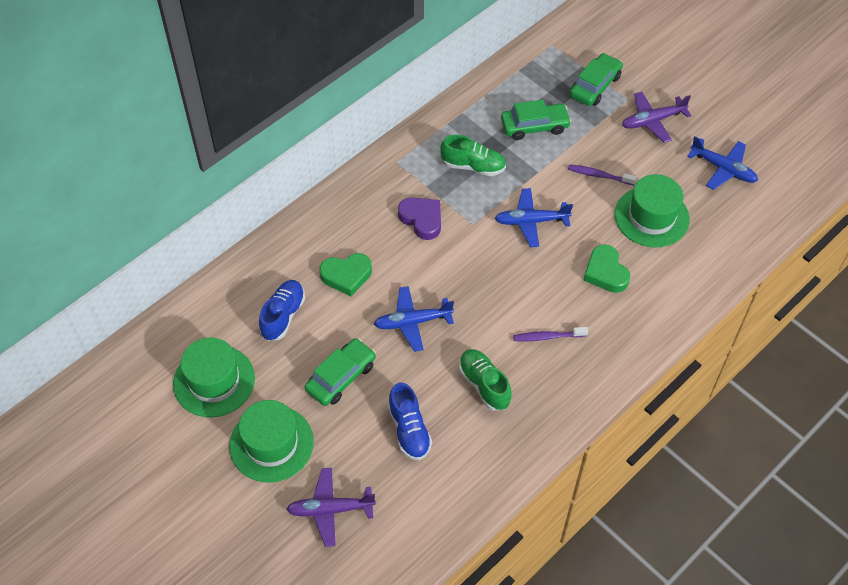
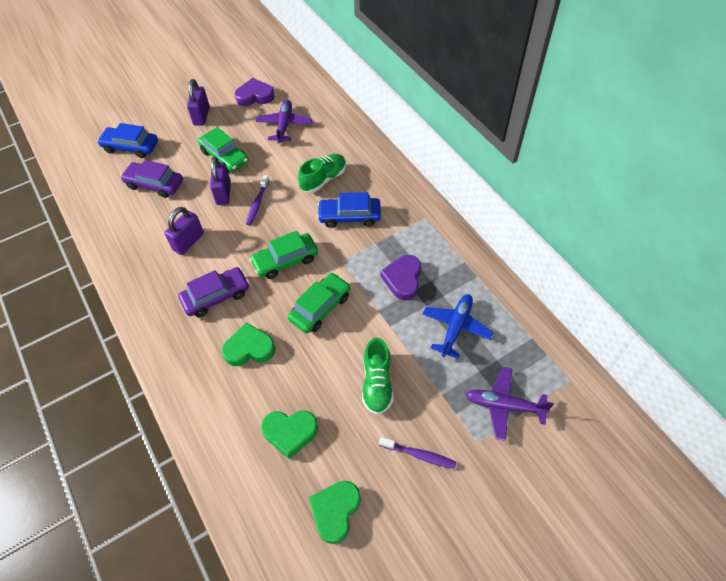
blue car: none = 0 -> [97,123,158,158] [317,192,381,228] = 2
blue plane: [374,286,454,352] [494,188,573,247] [687,136,758,190] = 3 -> [423,294,493,359] = 1
blue shoe: [259,280,305,341] [388,382,432,460] = 2 -> none = 0
green hat: [173,337,255,417] [229,400,314,482] [615,174,690,247] = 3 -> none = 0
green heart: [320,253,372,297] [583,244,630,293] = 2 -> [222,323,275,366] [261,410,318,459] [309,481,361,544] = 3
purple car: none = 0 -> [120,160,183,198] [178,267,250,317] = 2
purple heart: [398,198,441,240] = 1 -> [235,78,274,106] [381,255,421,300] = 2
purple padlock: none = 0 -> [165,207,204,255] [187,79,210,126] [210,157,231,205] = 3

